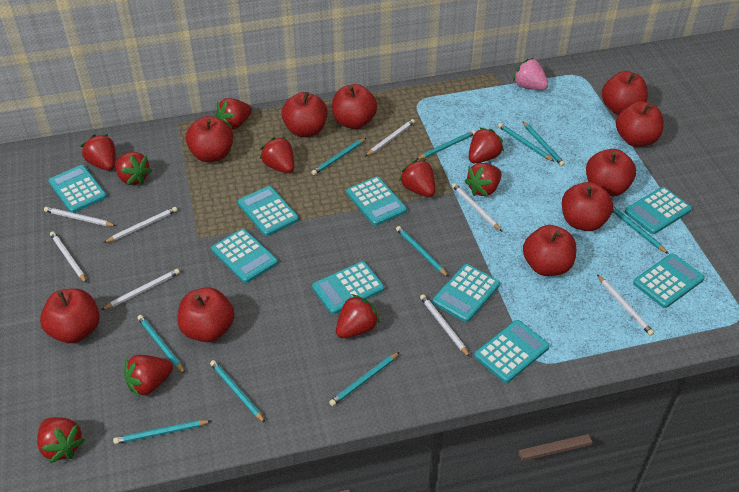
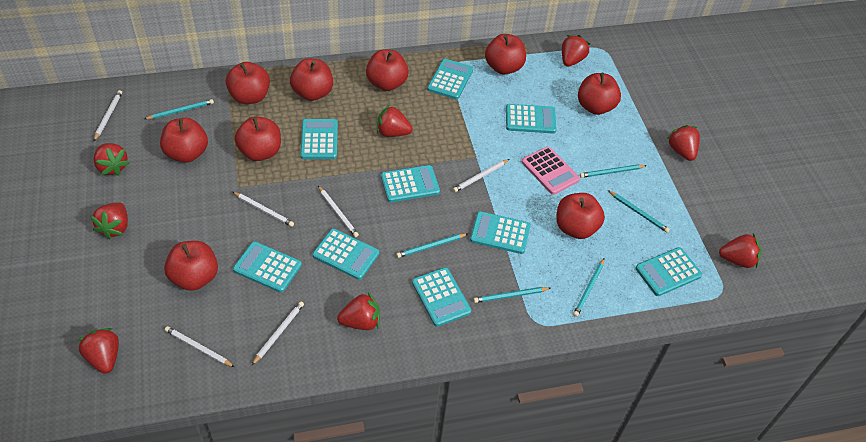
pink calculator: none = 0 -> [522,146,580,195] = 1
pink strawberry: [513,58,548,90] = 1 -> none = 0
red apple: [40,288,100,343] [177,287,235,342] [186,116,233,162] [282,92,327,137] [332,84,377,129] [523,225,577,276] [562,182,613,231] [586,149,636,196] [602,71,648,115] [616,101,664,147] = 10 -> [160,118,208,163] [164,241,218,291] [226,62,270,104] [235,116,281,161] [290,59,333,101] [366,49,409,91] [485,34,526,75] [556,193,605,239] [578,73,621,115] = 9
red strawberry: [37,417,85,463] [81,134,116,171] [116,152,152,185] [124,355,173,397] [216,98,252,130] [260,137,294,173] [336,294,380,338] [399,159,435,197] [464,163,502,197] [469,127,504,163] = 10 -> [78,328,119,374] [90,202,128,240] [94,143,130,176] [337,292,380,330] [377,105,413,137] [562,35,590,67] [667,125,700,161] [719,234,761,268] = 8
turquoise pencil: [113,420,211,444] [137,315,185,374] [210,360,265,423] [311,138,366,175] [329,352,400,406] [396,226,449,277] [416,130,476,160] [498,123,554,161] [523,121,565,166] [613,206,668,254] = 10 -> [144,99,214,119] [396,233,467,258] [473,287,550,303] [573,258,605,317] [580,164,647,178] [608,190,670,233] = 6
white pencil: [44,207,116,226] [50,232,87,283] [102,269,180,310] [104,207,177,243] [365,119,415,157] [420,294,470,357] [452,183,502,231] [597,275,654,336] = 8 -> [94,90,122,141] [165,326,234,367] [233,192,294,227] [252,301,304,365] [318,186,359,237] [453,159,510,192] = 6

